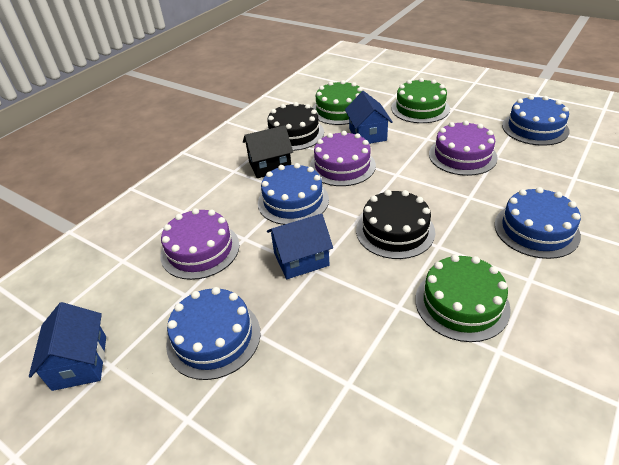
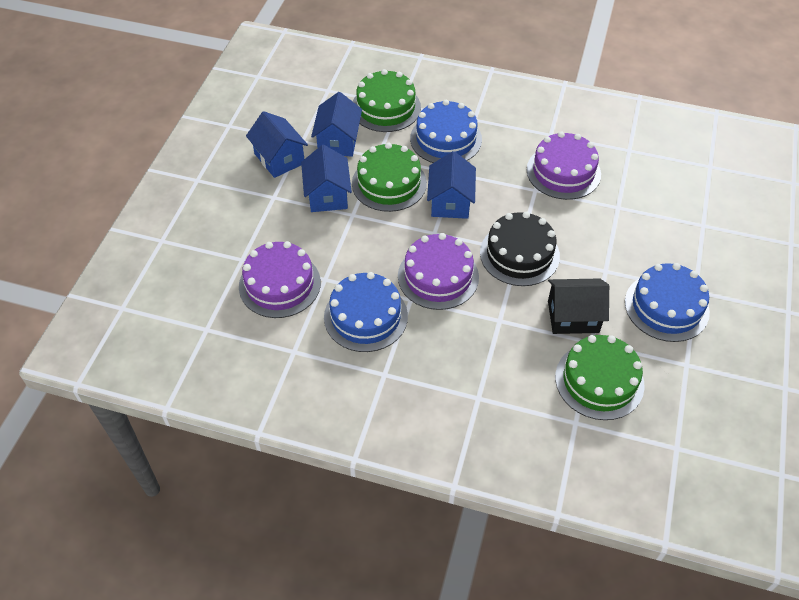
black cake: [267,102,324,151] [356,190,435,259] = 2 -> [480,212,560,286] = 1
blue cake: [166,287,260,380] [258,163,329,225] [495,187,581,259] [502,95,570,146] = 4 -> [324,272,408,352] [410,100,482,163] [625,263,710,342] = 3
blue house: [29,302,106,391] [267,214,333,279] [345,91,393,144] = 3 -> [246,111,308,178] [301,145,352,212] [311,92,362,157] [427,151,476,219] = 4

